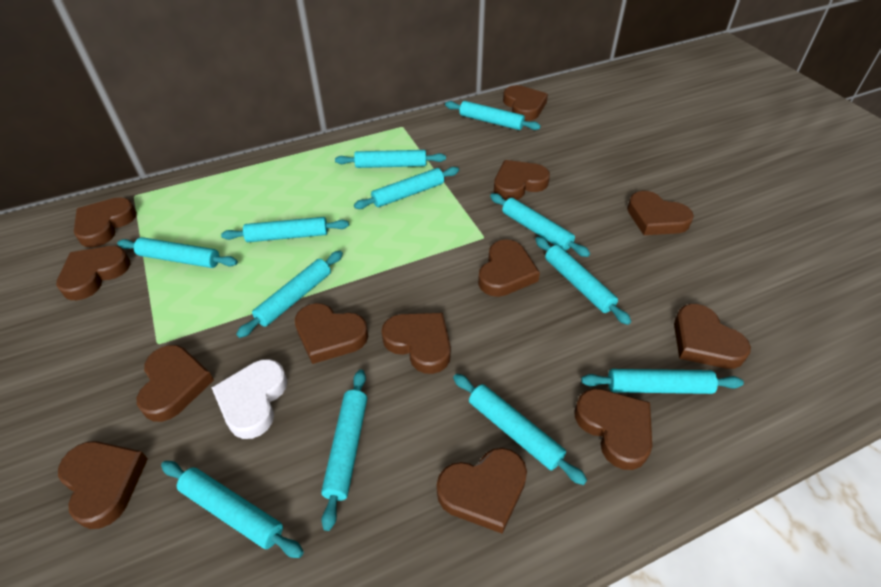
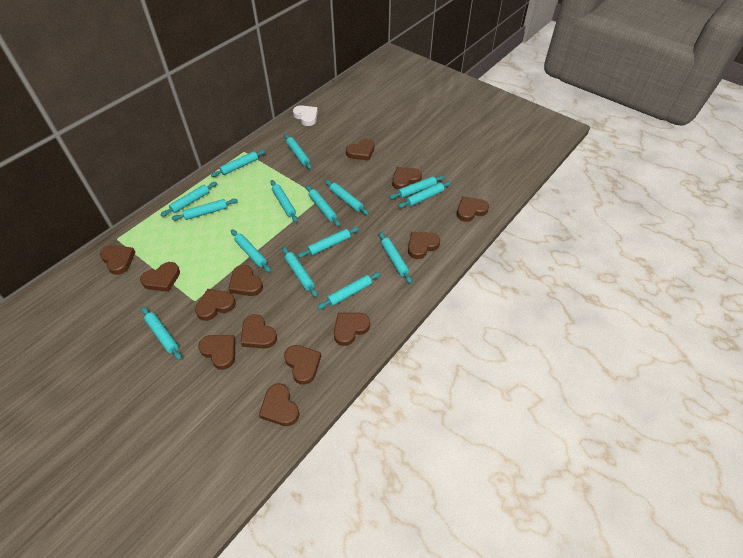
turquoise rolling pin: [117,237,238,268] [161,461,304,558] [221,217,349,242] [236,251,343,338] [321,370,367,531] [335,150,446,168] [354,167,459,209] [445,101,541,130] [453,374,587,485] [490,193,590,257] [535,237,631,325] [581,369,744,394] = 12 -> [141,307,182,360] [161,182,217,216] [172,199,238,221] [211,150,266,177] [231,229,271,272] [270,180,298,222] [282,247,318,297] [284,134,312,169] [298,227,359,258] [306,185,340,226] [317,272,381,309] [325,180,369,215] [379,232,412,284] [389,175,445,199] [398,181,451,208] = 15

